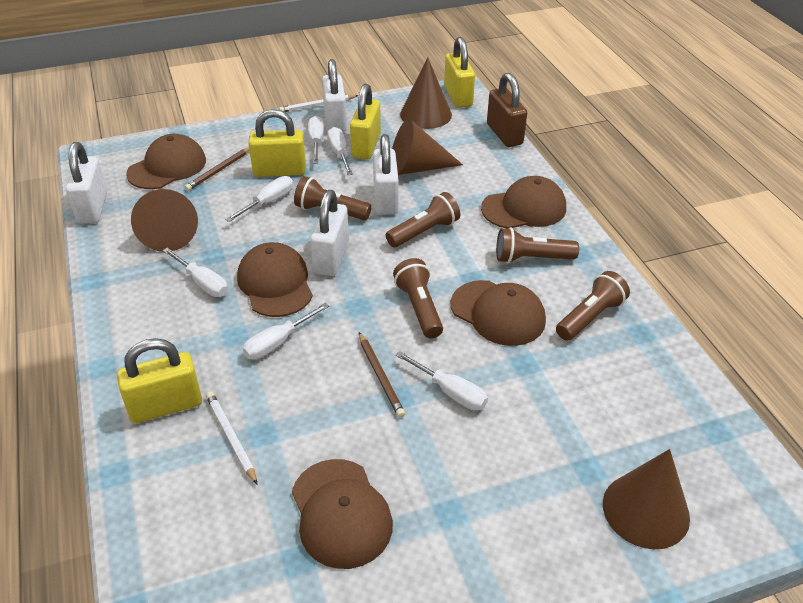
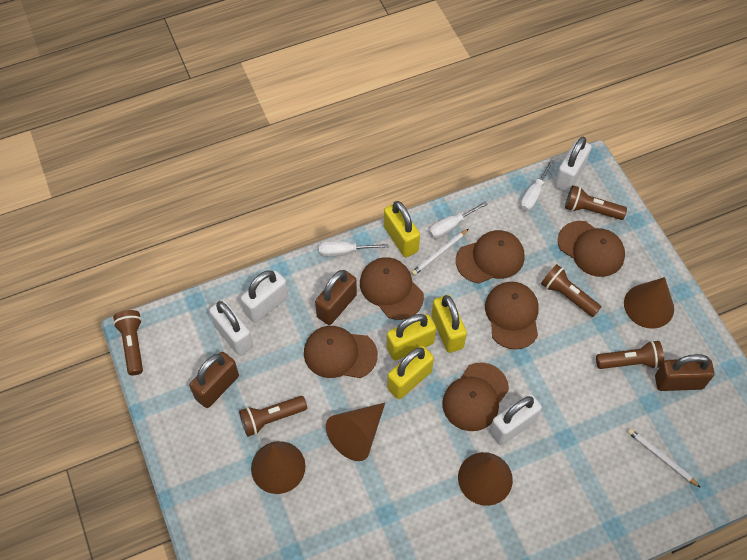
brown cap: [126,134,206,189] [237,242,313,317] [292,459,393,569] [451,280,546,346] [481,176,566,229] = 5 -> [304,326,378,378] [360,257,424,320] [442,362,509,431] [456,230,525,283] [485,282,539,350] [558,221,625,277] = 6
brown padlock: [487,73,527,147] = 1 -> [190,352,239,408] [315,270,357,325] [655,354,714,391] = 3
brown pencil: [184,147,249,191] [359,332,405,418] = 2 -> none = 0
white screwdriver: [162,248,228,297] [225,176,293,222] [242,303,329,360] [308,116,324,164] [327,127,353,175] [396,351,488,411] = 6 -> [319,241,388,257] [429,201,488,239] [520,159,554,211] = 3

